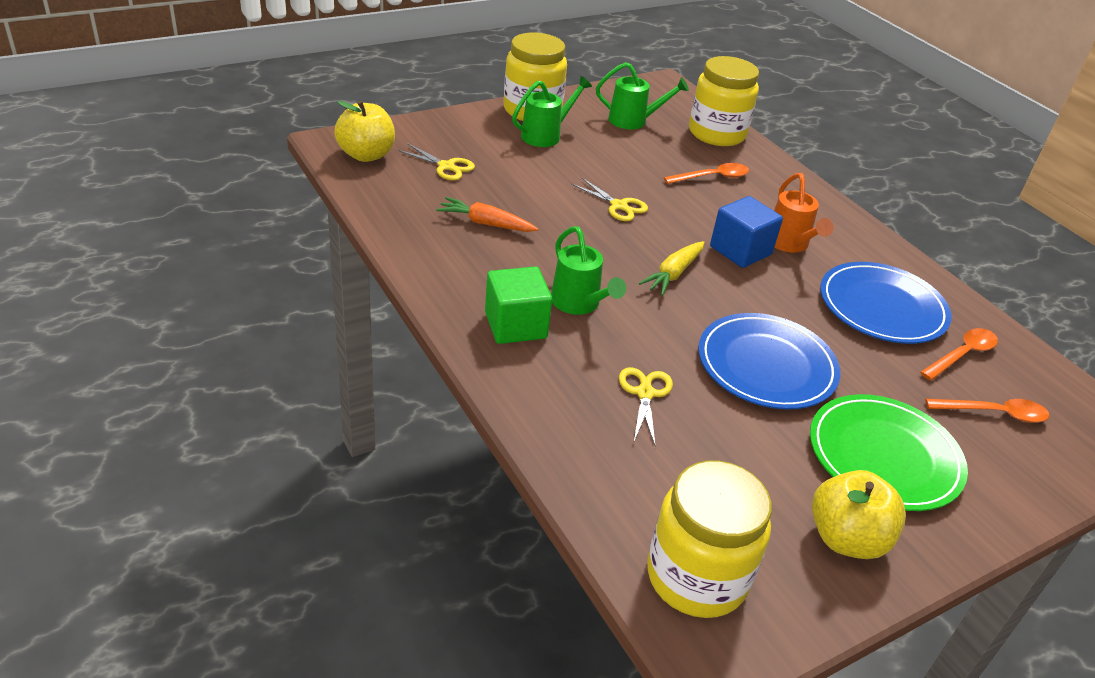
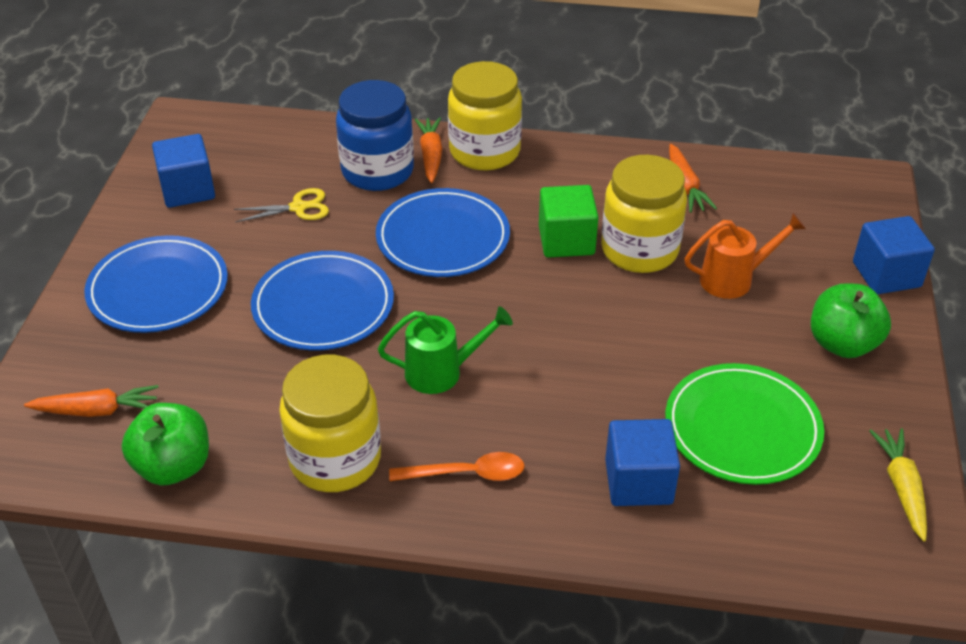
blue cube: [710,196,783,268] = 1 -> [152,134,215,208] [605,419,680,506] [853,216,935,295] = 3
blue jar: none = 0 -> [336,80,414,191] = 1
blue plate: [698,313,841,409] [820,262,952,344] = 2 -> [84,235,228,333] [251,251,394,350] [376,188,510,277] = 3
green apple: none = 0 -> [122,403,209,486] [811,283,891,358] = 2
green watering can: [512,76,592,147] [551,226,626,315] [596,62,689,129] = 3 -> [378,307,513,394] = 1
orange carrot: [436,197,538,232] = 1 -> [24,385,158,417] [415,117,443,183] [669,144,717,213] = 3
orange spoon: [664,163,749,184] [920,328,998,380] [925,399,1049,423] = 3 -> [389,452,525,481] = 1
yellow apple: [334,101,395,162] [812,470,906,559] = 2 -> none = 0
yellow scissors: [398,143,475,180] [571,178,648,221] [619,367,673,445] = 3 -> [234,188,329,222] = 1

